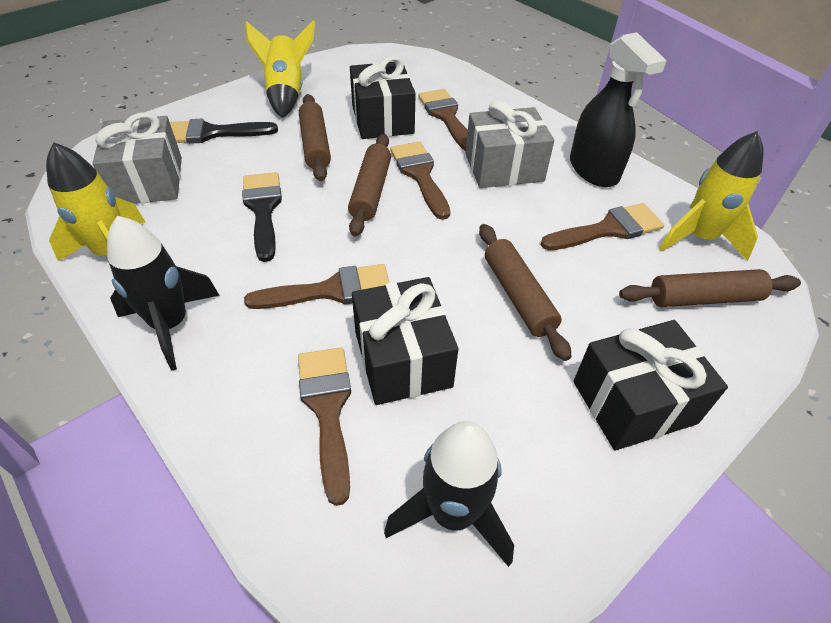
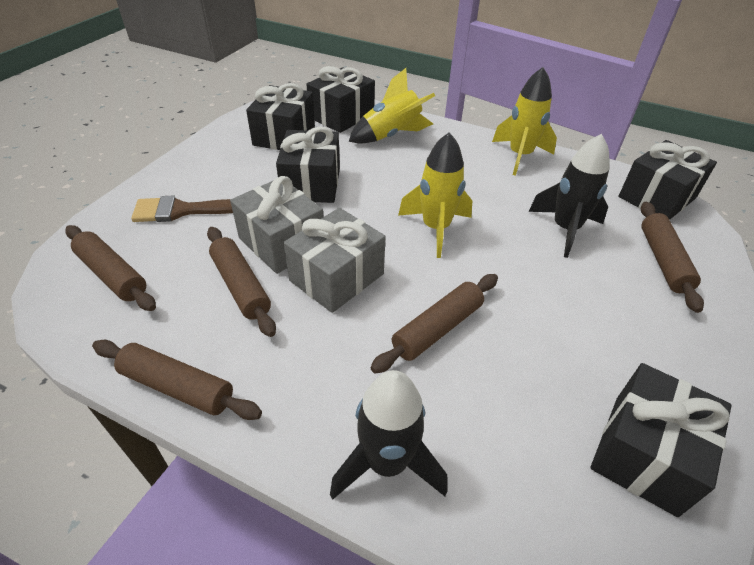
black brush: [170,119,278,144] [242,172,282,262] = 2 -> none = 0
black gift: [350,56,416,139] [352,277,458,405] [573,320,728,451] = 3 -> [246,83,315,150] [276,127,340,203] [306,66,375,133] [590,363,732,517] [618,140,717,220] = 5
black spray bottle: [570,32,667,187] = 1 -> none = 0
brown brush: [244,264,389,309] [298,347,351,506] [390,142,450,220] [418,89,468,151] [541,203,664,250] = 5 -> [131,195,233,222] = 1
brown rolling pin: [299,94,331,181] [348,134,391,237] [479,224,572,361] [619,269,801,307] = 4 -> [65,225,156,311] [92,340,262,420] [207,227,276,337] [370,274,498,374] [641,202,704,313] = 5

